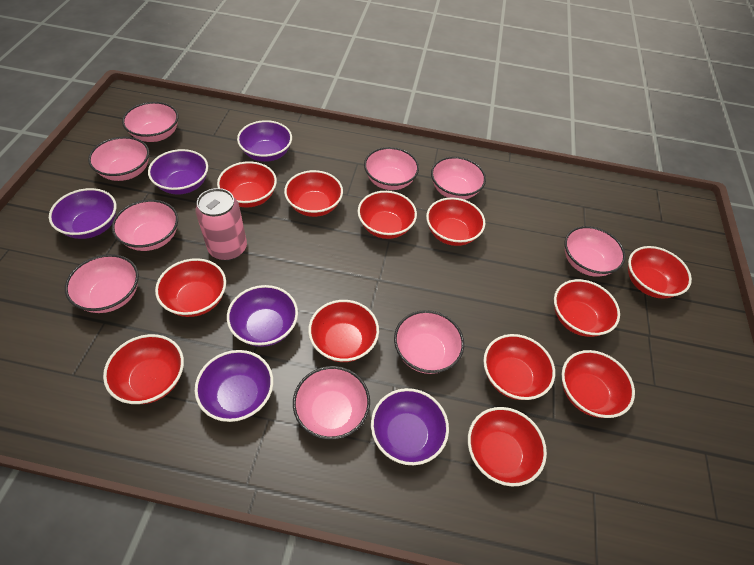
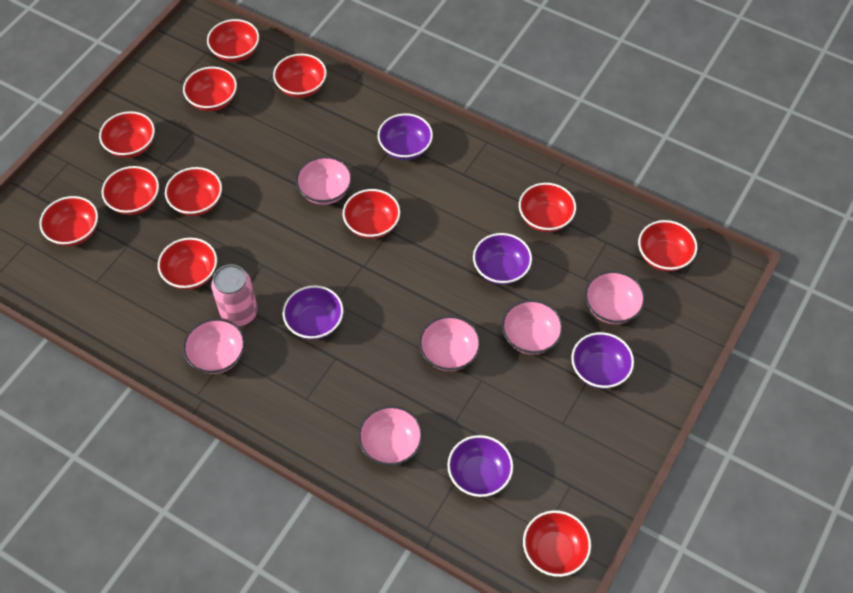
pink bowl: [65,254,139,313] [88,137,149,181] [112,200,178,251] [122,102,178,142] [293,366,370,440] [364,147,419,190] [394,310,464,374] [431,157,486,200] [564,226,626,277] = 9 -> [183,318,245,374] [295,156,352,205] [358,406,423,466] [419,316,481,371] [502,300,563,355] [585,271,645,324] = 6
purple bowl: [49,188,116,239] [148,149,208,194] [195,350,273,422] [227,285,298,347] [237,120,292,162] [371,388,449,465] = 6 -> [283,286,343,340] [378,113,433,160] [447,435,513,497] [473,233,532,285] [571,332,634,389] = 5

